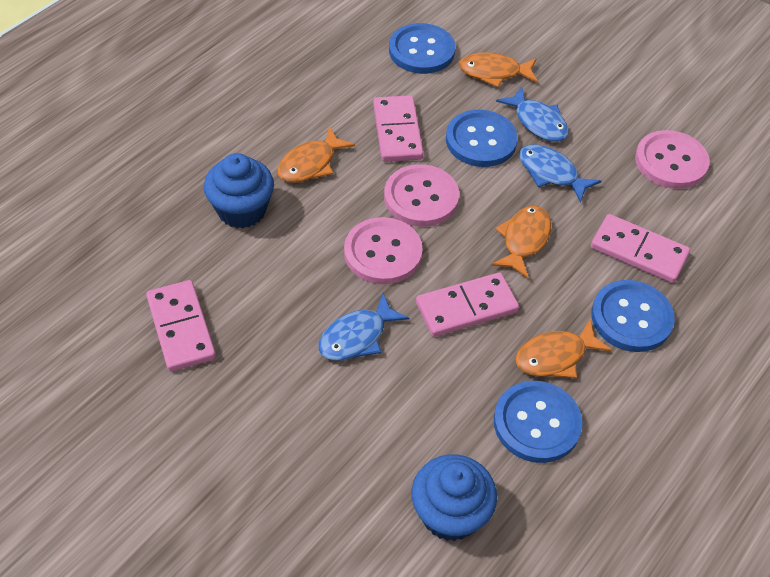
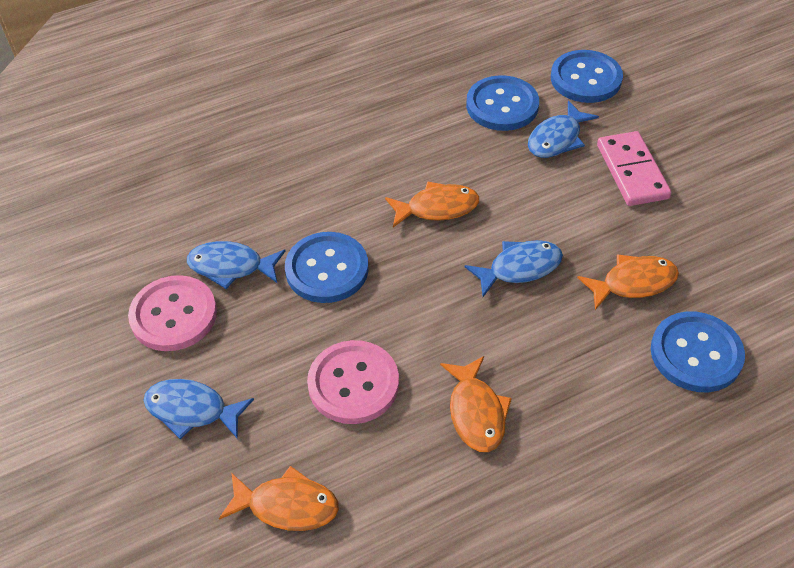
blue cupcake: [204,153,274,228] [412,454,497,541] = 2 -> none = 0
blue fish: [318,293,409,361] [496,87,569,142] [519,144,601,203] = 3 -> [143,379,254,439] [187,241,286,289] [465,240,563,297] [528,101,599,158] = 4
pink button: [344,217,423,284] [384,164,459,227] [635,130,710,189] = 3 -> [128,275,217,351] [307,340,399,424] = 2
pink domino: [146,280,216,372] [373,95,423,162] [416,272,519,337] [591,214,690,283] = 4 -> [597,131,671,206] = 1

